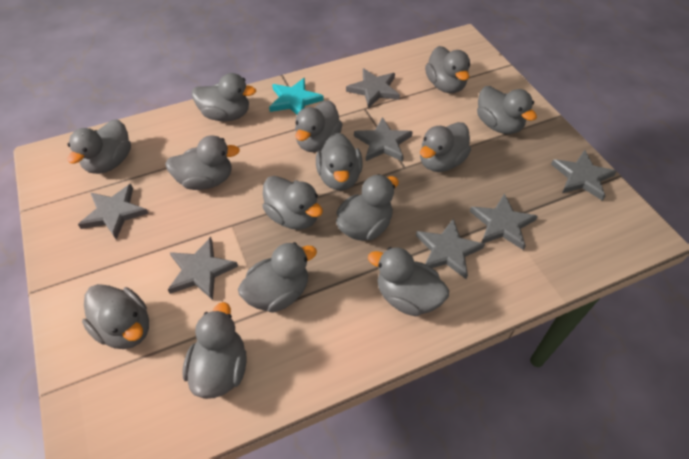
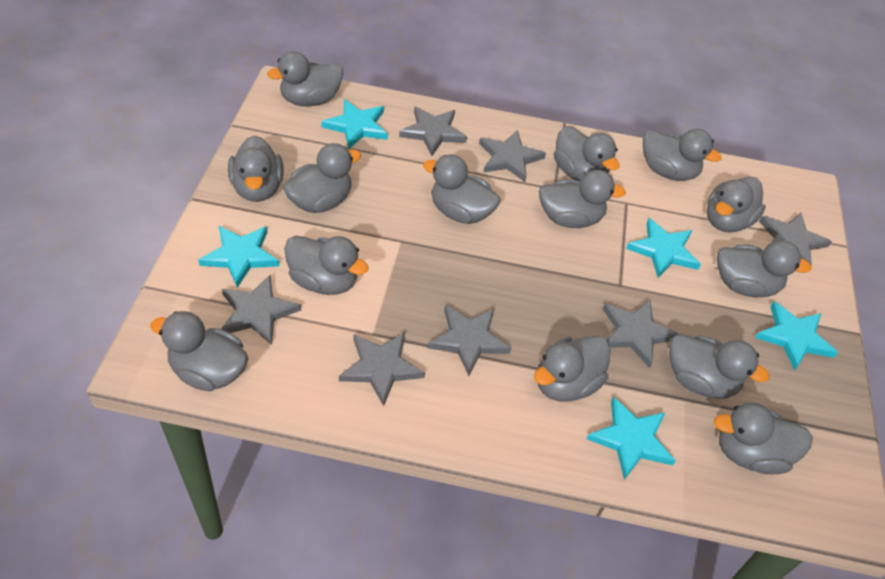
turquoise star: [269,78,324,115] = 1 -> [198,226,280,288] [321,99,388,149] [586,397,676,480] [626,218,701,278] [755,302,838,371] = 5

